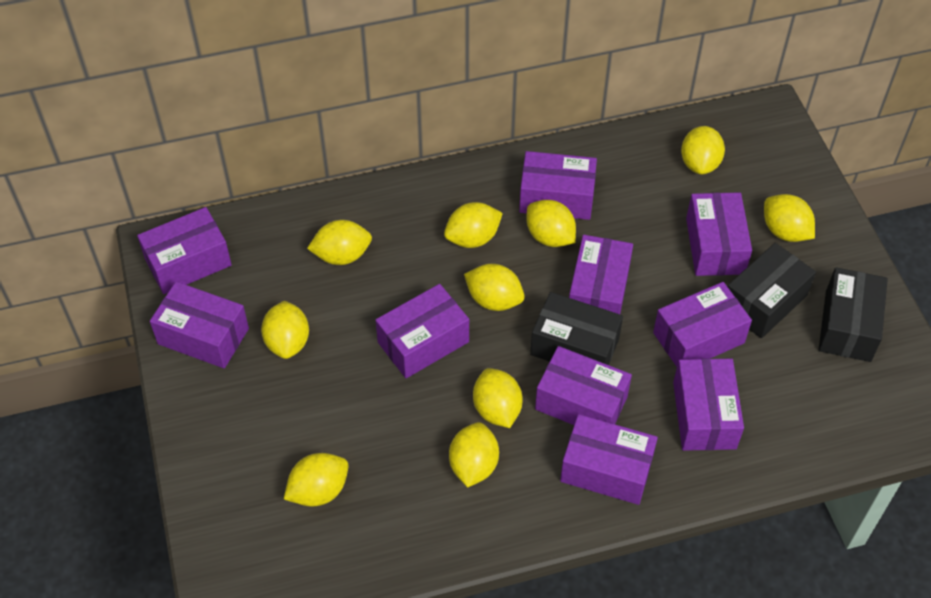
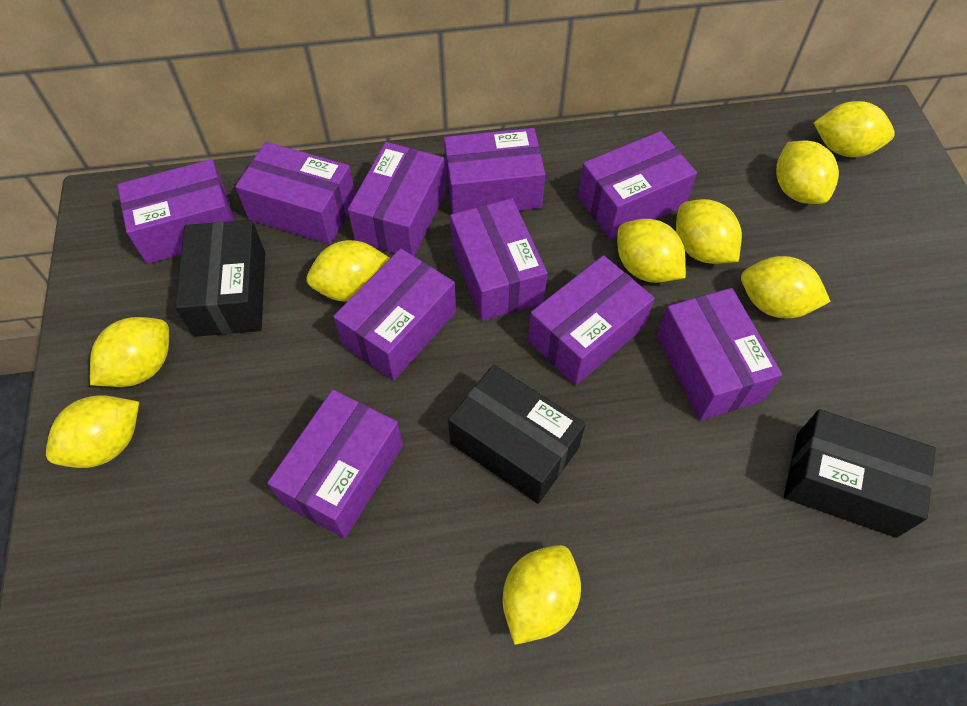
yellow lemon: [261,301,309,359] [284,453,349,507] [307,220,372,265] [444,202,503,248] [449,422,499,488] [464,264,525,311] [473,368,522,428] [527,200,576,247] [681,126,725,175] [764,194,815,242] = 10 -> [46,395,139,468] [90,317,169,387] [306,240,390,302] [502,545,581,645] [617,219,686,283] [676,199,742,264] [741,256,831,318] [776,140,839,204] [814,101,895,157] = 9

